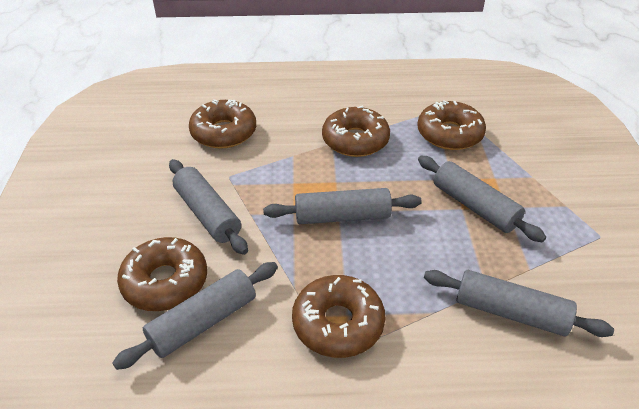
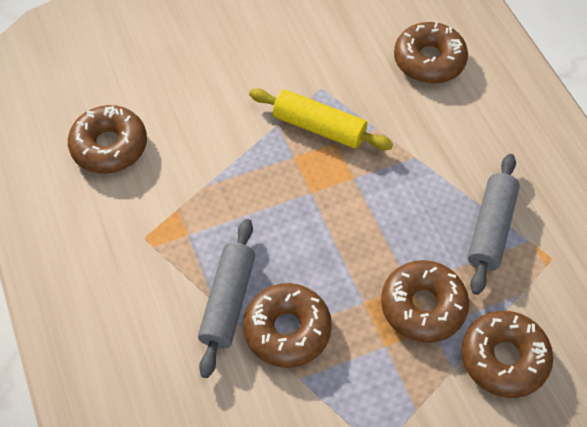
grey rolling pin: [112,262,278,370] [169,159,248,255] [263,188,422,224] [418,156,546,242] [424,270,614,337] = 5 -> [198,219,255,378] [468,154,520,295] = 2
yellow rolling pin: none = 0 -> [249,88,393,150] = 1

